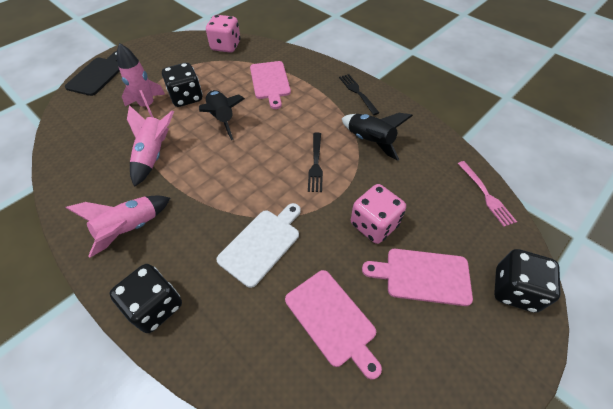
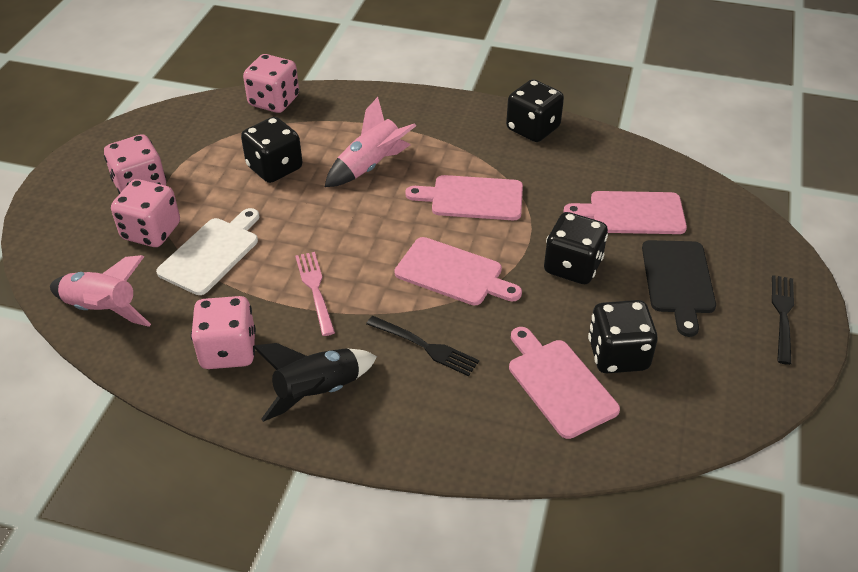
black dice: [109,264,182,333] [162,63,203,107] [494,249,561,313] = 3 -> [241,117,302,183] [506,79,564,142] [544,212,608,284] [588,300,658,373] = 4
black rocket: [199,90,245,140] [342,113,413,161] = 2 -> [253,343,377,422] = 1
pink cutting board: [250,61,291,109] [285,270,382,380] [362,249,473,306] = 3 -> [395,237,522,305] [405,175,523,220] [509,327,620,439] [563,191,687,234] = 4
pink dice: [206,15,240,53] [351,184,406,244] = 2 -> [104,134,166,194] [111,179,180,247] [191,296,256,369] [243,54,299,113] = 4
pink rocket: [66,196,170,258] [117,43,165,118] [127,105,174,187] = 3 -> [50,255,151,327] [325,97,416,187] = 2

